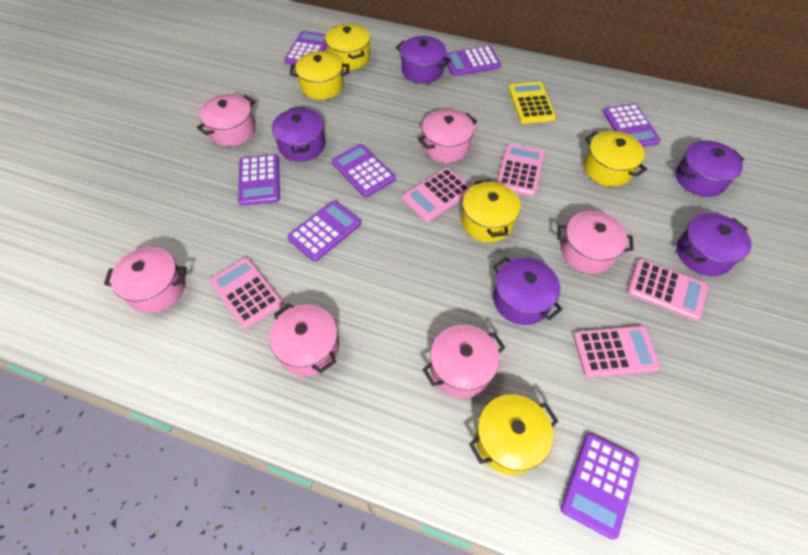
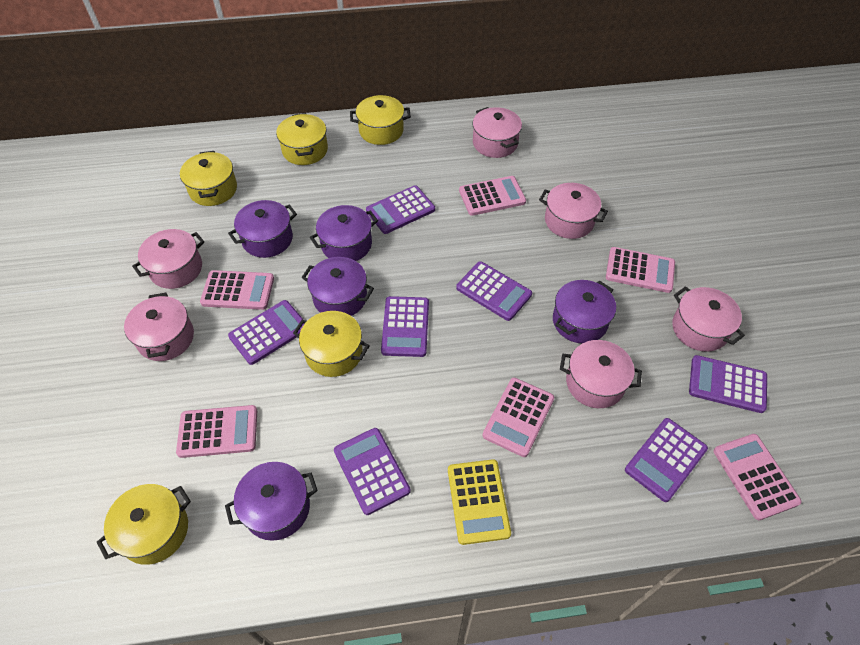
pink calculator: [210,257,283,329] [402,168,471,222] [497,144,544,196] [573,325,661,378] [627,259,708,321] = 5 -> [176,405,257,458] [200,270,274,310] [459,176,526,216] [482,378,554,457] [606,247,675,293] [714,434,802,520] = 6

